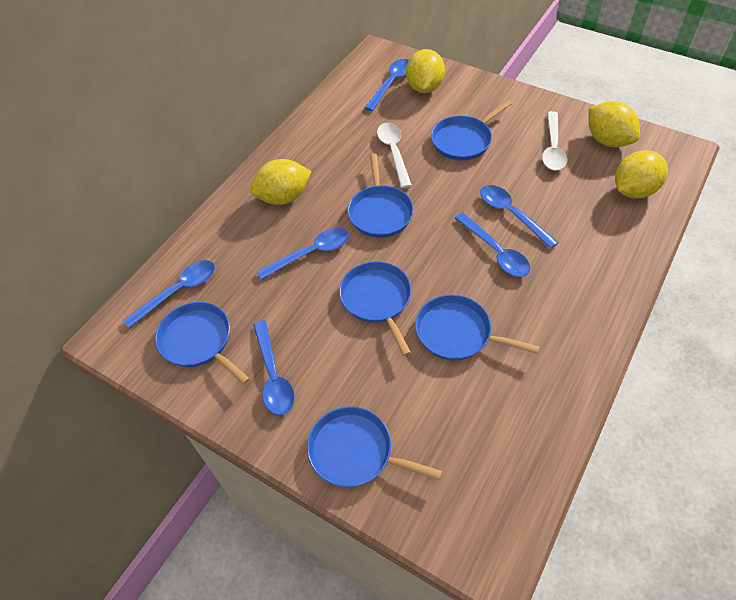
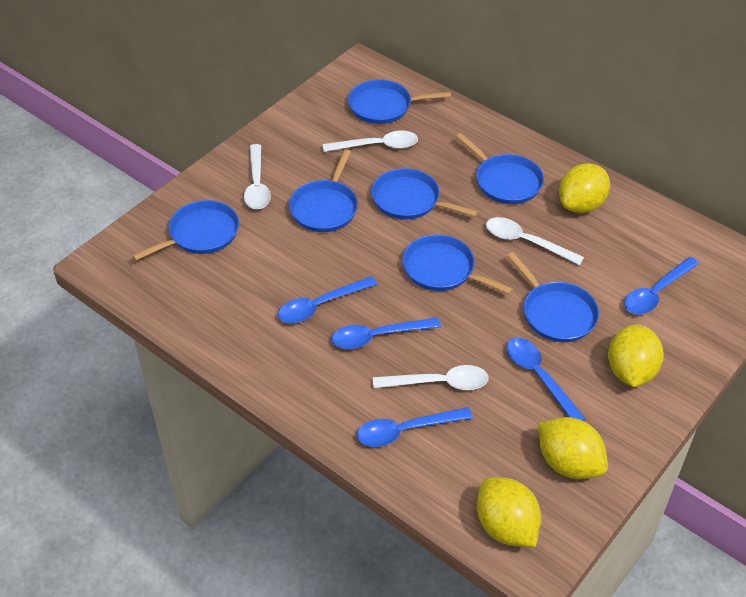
blue pan: [155,302,250,385] [307,406,443,487] [339,261,411,356] [348,154,414,238] [415,295,540,361] [431,100,512,161] = 6 -> [132,200,239,261] [289,149,358,232] [348,79,451,124] [371,168,478,220] [402,234,513,294] [456,133,544,204] [507,252,599,342] = 7
blue spoon: [123,260,215,328] [253,320,295,415] [256,228,349,280] [364,59,409,111] [455,213,530,277] [480,185,559,249] = 6 -> [278,276,378,323] [332,317,441,349] [357,407,473,447] [507,338,586,421] [624,257,699,315] = 5
white spoon: [377,123,412,188] [542,111,567,171] = 2 -> [244,144,271,209] [323,131,418,152] [373,365,489,390] [486,217,584,265] = 4

